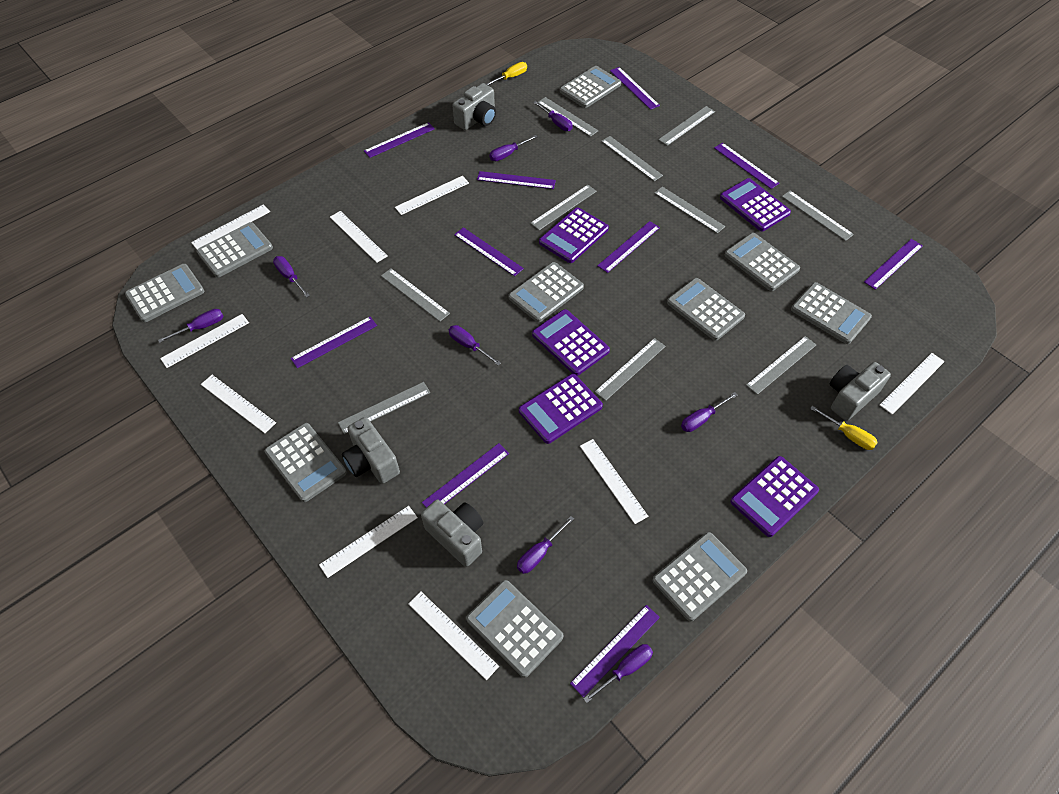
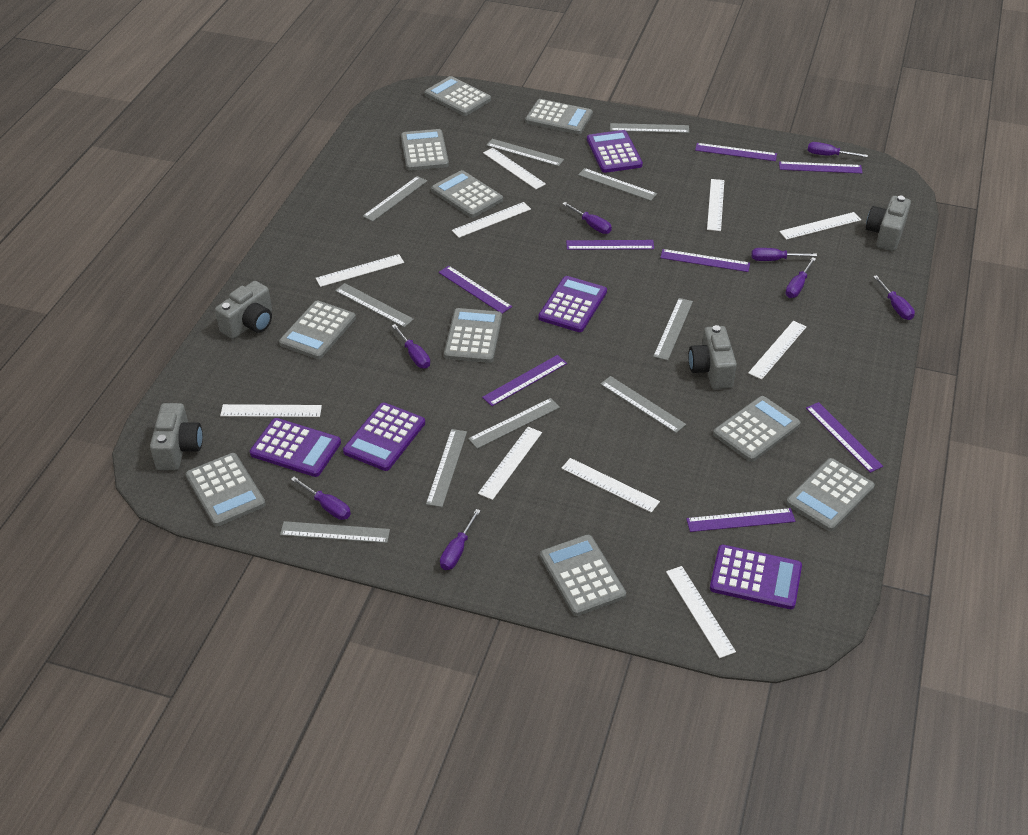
purple ruler: [290,317,377,368] [364,122,435,158] [422,443,509,508] [454,227,524,276] [477,171,556,189] [570,605,660,697] [597,221,660,273] [610,67,660,110] [714,143,780,189] [864,239,923,290] = 10 -> [439,266,512,314] [482,355,567,406] [566,240,654,250] [660,249,750,272] [686,508,795,532] [695,143,777,161] [779,161,862,173] [806,402,883,473] = 8
white ruler: [160,314,249,368] [191,204,270,249] [201,375,276,433] [319,506,418,578] [330,211,387,263] [395,176,469,215] [408,592,499,680] [580,439,648,524] [880,353,945,415] = 9 -> [220,404,322,417] [316,254,404,287] [452,202,531,238] [478,427,542,500] [483,148,546,189] [561,458,660,513] [666,566,736,658] [707,179,724,231] [748,321,807,380] [779,212,861,240] = 10
yellow screwdriver: [486,62,527,85] [810,406,878,450] = 2 -> none = 0

